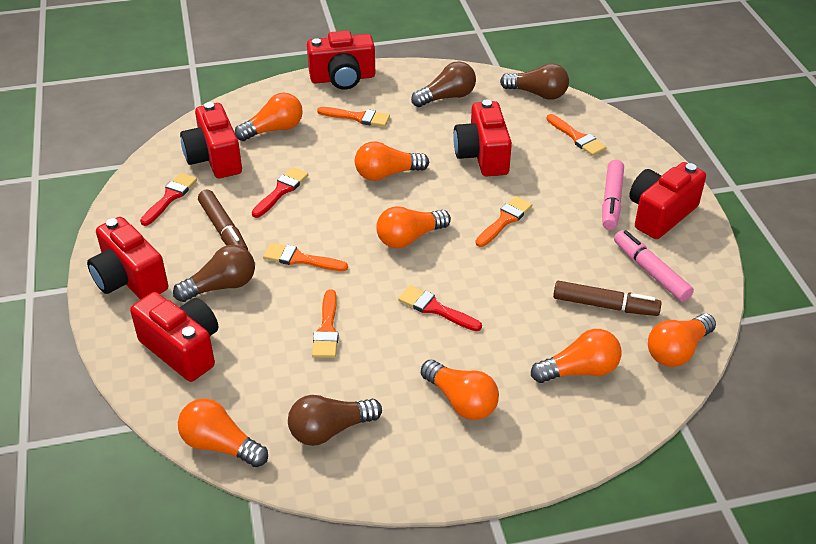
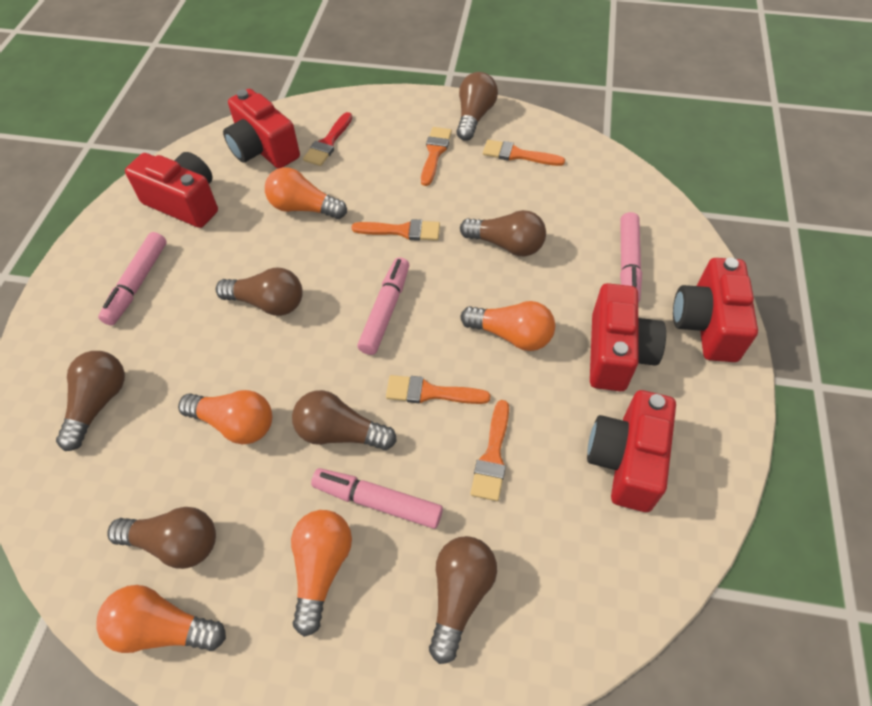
brown light bulb: [173,245,255,302] [288,395,382,446] [411,61,476,107] [500,63,569,100] = 4 -> [56,351,125,451] [108,507,216,569] [216,267,303,316] [292,390,397,450] [429,536,497,664] [456,72,498,141] [460,210,546,256] = 7
brown marker: [198,190,248,250] [553,281,662,316] = 2 -> none = 0
orange light bulb: [178,398,268,467] [235,93,303,141] [355,141,429,181] [376,206,451,249] [421,360,499,420] [531,329,621,383] [648,314,716,367] = 7 -> [96,585,226,653] [178,390,272,444] [265,167,347,219] [291,510,352,637] [461,301,555,351] = 5
pink marker: [602,160,624,230] [614,230,694,302] = 2 -> [98,232,167,325] [311,468,443,529] [357,257,409,355] [620,212,642,303] = 4
red brush: [140,173,197,226] [252,167,308,218] [398,285,482,331] = 3 -> [303,112,352,166] = 1
red camera: [87,217,168,300] [130,292,219,382] [180,102,242,178] [307,30,375,90] [453,100,512,177] [629,162,706,239] = 6 -> [125,152,218,228] [223,89,300,169] [587,390,676,512] [590,283,666,391] [673,258,758,362] = 5

